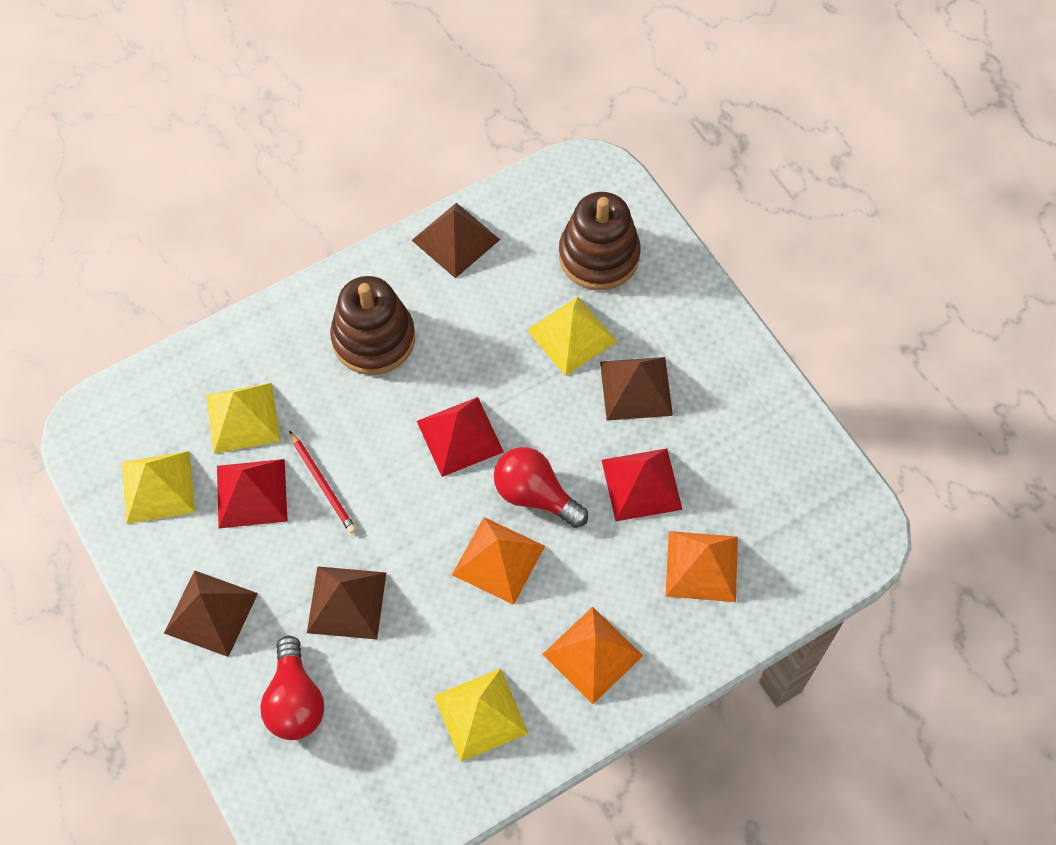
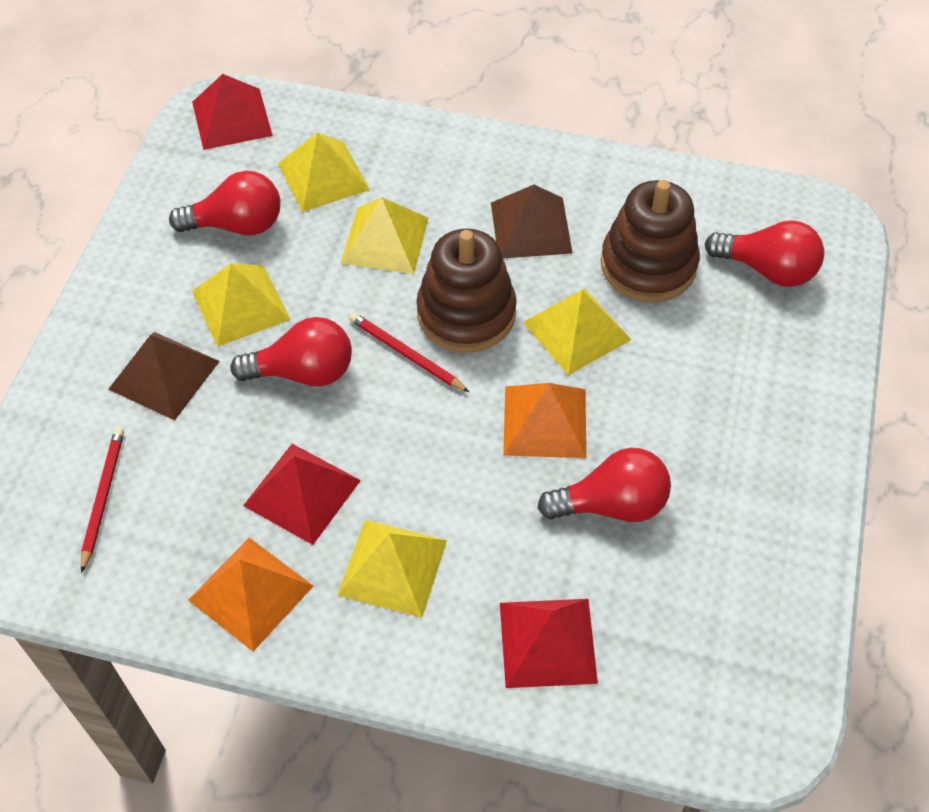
brown pyramid: [164,570,258,657] [307,566,387,639] [412,203,500,278] [600,357,673,420] = 4 -> [108,332,220,420] [491,185,573,258] = 2
orange pyramid: [452,517,545,605] [543,607,643,704] [666,531,738,602] = 3 -> [188,538,313,651] [503,383,586,458] = 2
red light bulb: [260,636,324,740] [494,447,588,528] = 2 -> [169,171,280,236] [230,317,352,386] [538,448,671,522] [705,220,824,287] = 4
red pencil: [289,430,356,534] = 1 -> [81,427,124,573] [349,313,469,392] = 2
yellow pyramid: [122,451,195,524] [206,383,281,454] [434,668,529,762] [527,297,617,376] = 4 -> [192,263,291,347] [278,132,370,212] [337,520,447,618] [341,197,429,274] [523,289,631,375] = 5

